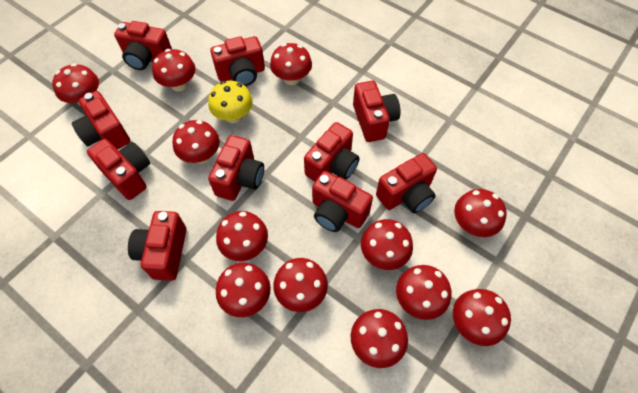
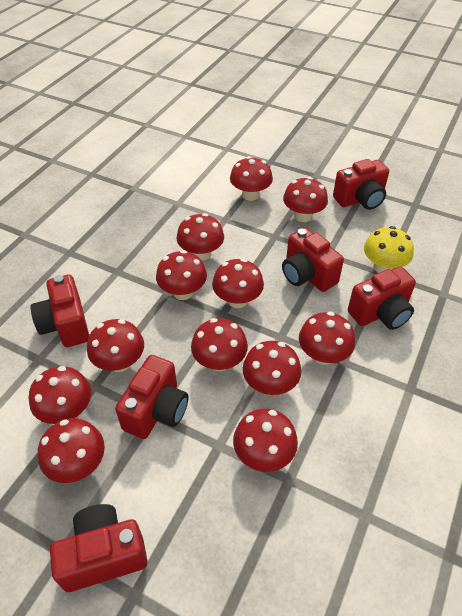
red camera: [72,91,130,150] [87,139,150,200] [114,21,172,70] [128,211,187,281] [208,135,264,201] [210,36,265,86] [304,122,360,182] [312,171,373,232] [353,81,401,142] [376,153,437,213] = 10 -> [31,274,89,347] [50,504,148,592] [115,355,188,439] [282,228,344,292] [333,159,389,210] [348,267,416,330] = 6

